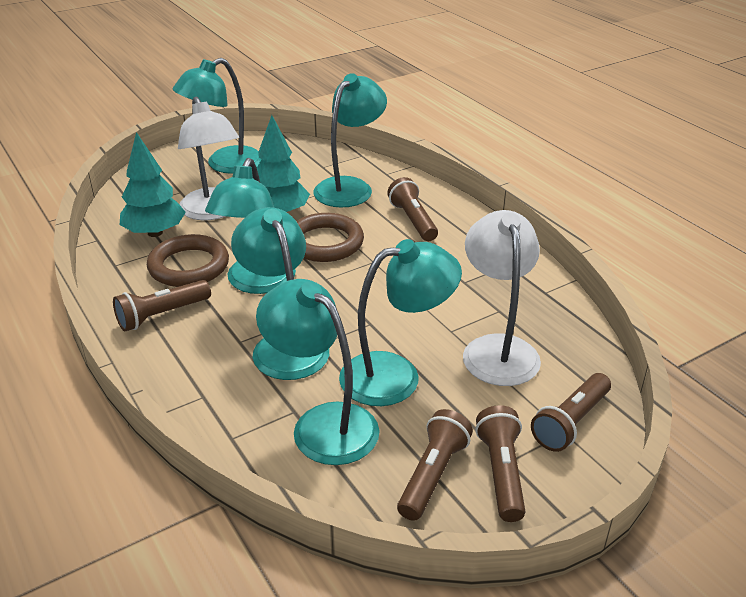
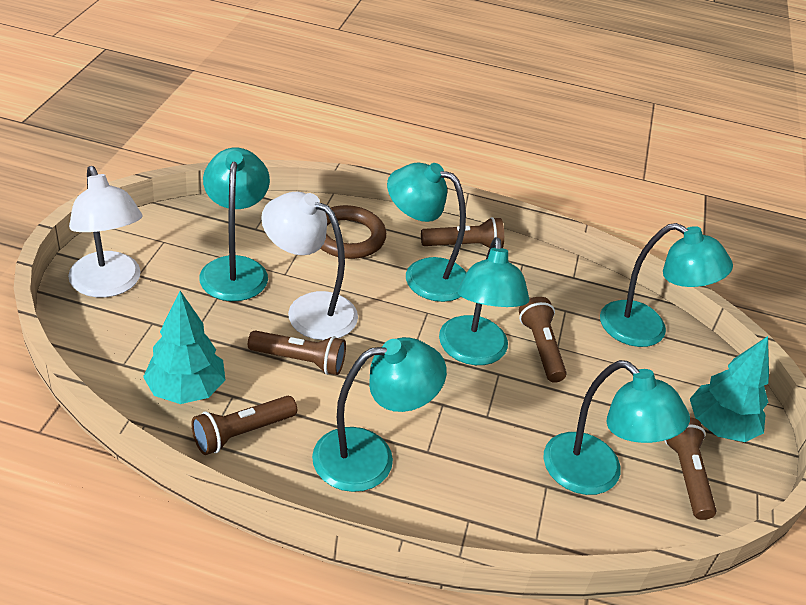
brown ring: [147,234,229,287] [296,213,364,262] = 2 -> [320,205,386,259] = 1

